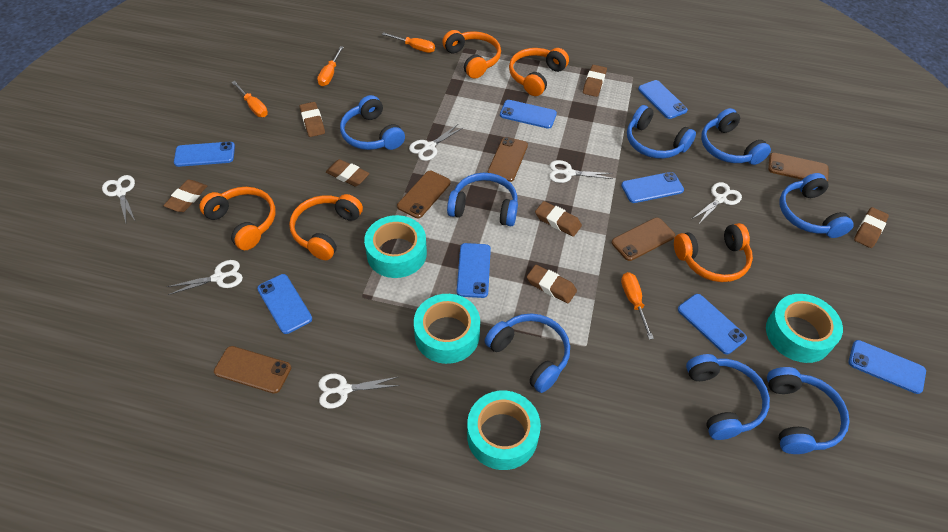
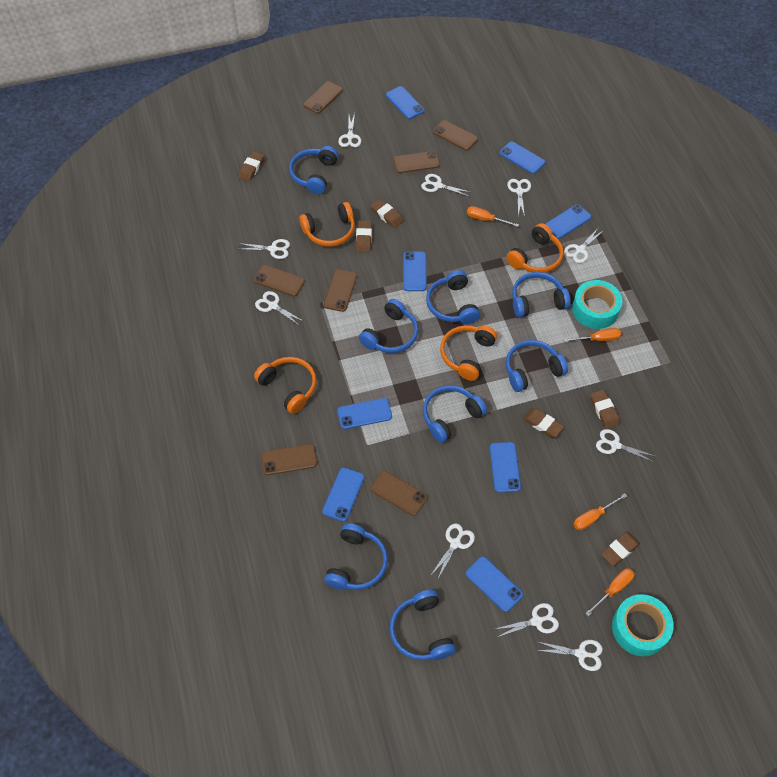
brown eraser: [163,180,207,212] [300,102,325,137] [326,159,370,187] [527,265,577,304] [535,201,582,237] [583,65,607,97] [854,207,889,248] = 7 -> [238,151,264,182] [356,220,372,252] [370,199,404,228] [523,408,564,437] [590,390,620,429] [601,532,640,566] = 6
brown phone: [214,346,291,394] [397,171,451,218] [487,137,528,182] [612,218,675,261] [768,153,828,181] = 5 -> [254,265,305,297] [261,444,317,475] [303,81,343,114] [324,269,357,312] [370,471,427,516] [393,151,440,173] [433,120,478,151] = 7
orange headphones: [199,187,276,250] [289,194,363,260] [442,30,501,79] [509,48,569,96] [674,223,753,282] = 5 -> [254,357,317,414] [299,202,355,247] [440,325,497,381] [506,223,563,273] = 4
turquoise tape: [364,215,427,278] [414,294,480,364] [467,391,541,470] [766,294,843,363] = 4 -> [572,280,623,329] [612,594,674,656] = 2
white scissors: [102,175,135,222] [167,260,243,295] [318,374,399,409] [409,124,464,161] [549,160,613,183] [692,182,742,225] = 6 -> [238,239,290,259] [255,291,303,326] [338,113,361,147] [421,174,470,197] [430,523,475,578] [496,603,559,637] [507,179,531,217] [536,640,603,671] [564,227,604,263] [596,429,655,462] = 10

